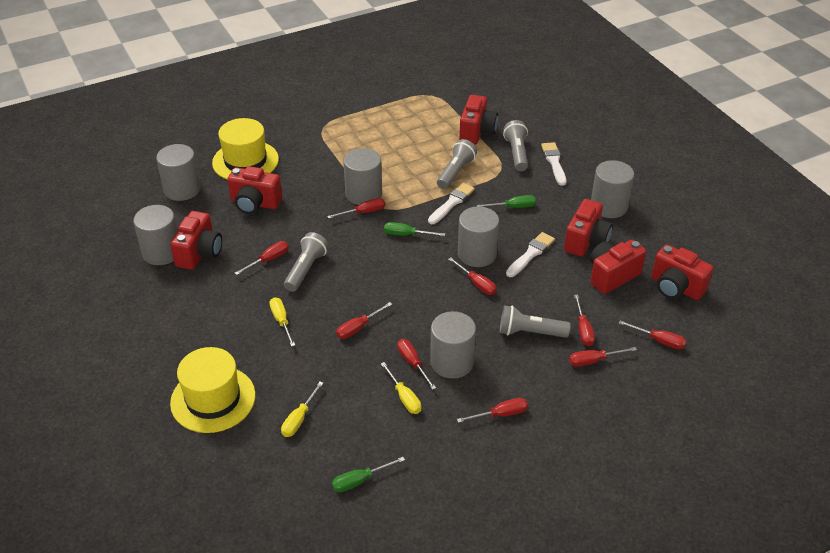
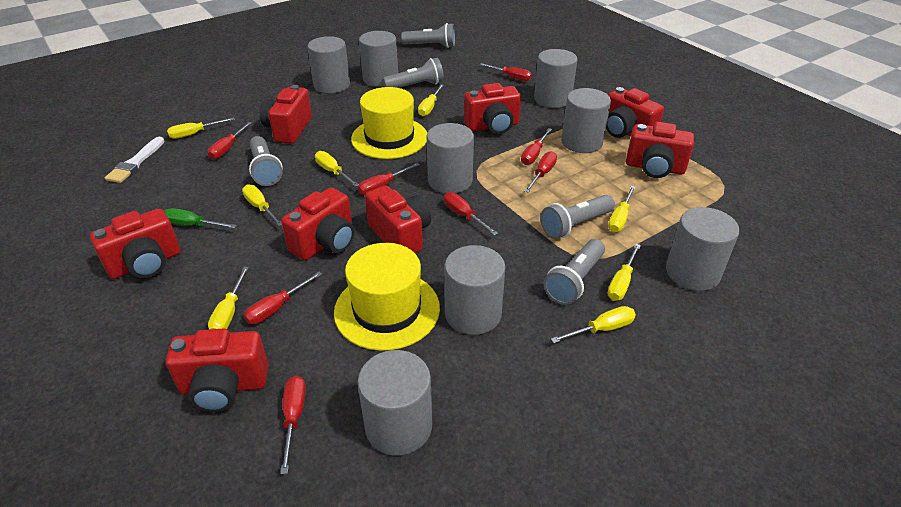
green screwdriver: [332,457,405,492] [384,222,445,236] [477,195,536,208] = 3 -> [164,208,237,229] = 1
grey cylinder: [133,205,178,265] [156,144,201,201] [343,148,382,205] [430,311,476,379] [458,206,499,267] [591,160,634,218] = 6 -> [307,36,350,93] [358,350,432,456] [359,31,398,87] [427,123,474,193] [444,245,506,335] [534,49,577,108] [561,88,611,153] [666,207,739,291] = 8
grey flashlight: [284,232,328,292] [437,139,477,189] [500,305,571,338] [503,120,528,171] = 4 -> [249,136,283,186] [383,58,444,88] [401,23,455,48] [540,195,615,239] [544,239,605,305] = 5
red camera: [170,211,222,270] [227,166,282,214] [459,95,498,145] [564,199,613,257] [590,239,646,294] [651,244,714,300] = 6 -> [90,209,181,279] [165,329,269,412] [260,85,312,144] [281,188,354,260] [365,186,431,253] [464,83,521,134] [606,87,664,138] [626,122,694,178] = 8
red screwdriver: [235,241,289,275] [327,198,385,219] [336,302,392,339] [397,339,436,390] [448,258,497,295] [457,398,528,423] [569,347,637,367] [574,295,595,346] [619,320,686,350] = 9 -> [208,122,252,159] [243,272,322,324] [280,376,306,474] [358,163,420,195] [444,192,498,236] [479,63,532,81] [521,128,552,165] [525,151,557,193] = 8
white brush: [428,183,475,224] [506,232,555,277] [541,142,566,186] = 3 -> [105,137,165,183] = 1
yellow screwdriver: [270,297,295,347] [281,381,323,437] [381,362,421,414] = 3 -> [167,117,235,139] [208,267,249,329] [242,184,282,226] [315,151,359,187] [418,84,444,116] [551,306,636,343] [608,186,636,232] [608,244,641,301] = 8

